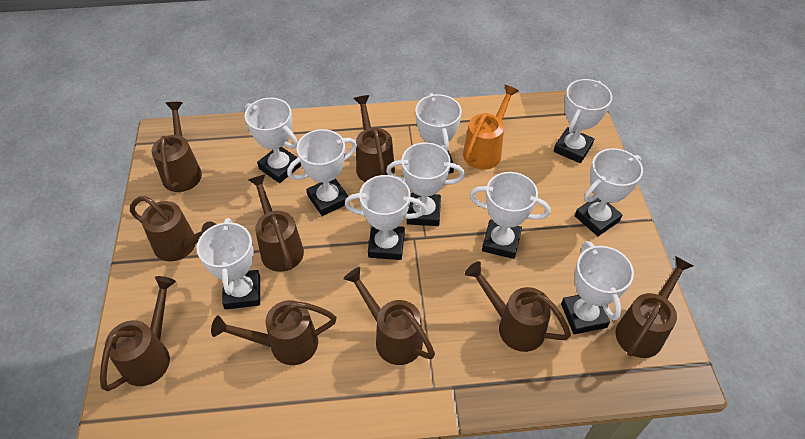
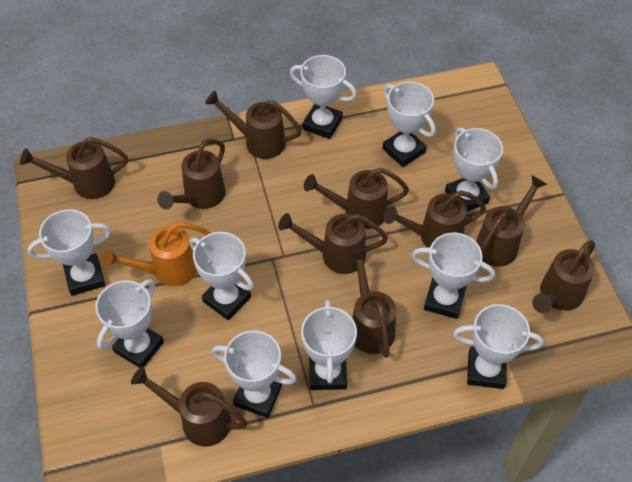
brown watering can: [100,276,176,391] [130,196,216,261] [152,102,202,192] [211,300,336,365] [249,174,304,272] [343,267,435,365] [354,95,395,182] [465,261,571,352] [615,256,693,358] = 9 -> [20,137,128,199] [131,366,248,447] [157,139,226,209] [205,90,302,159] [278,213,388,274] [304,168,409,229] [349,249,396,358] [383,190,486,248] [476,175,547,267] [532,240,595,313] = 10

